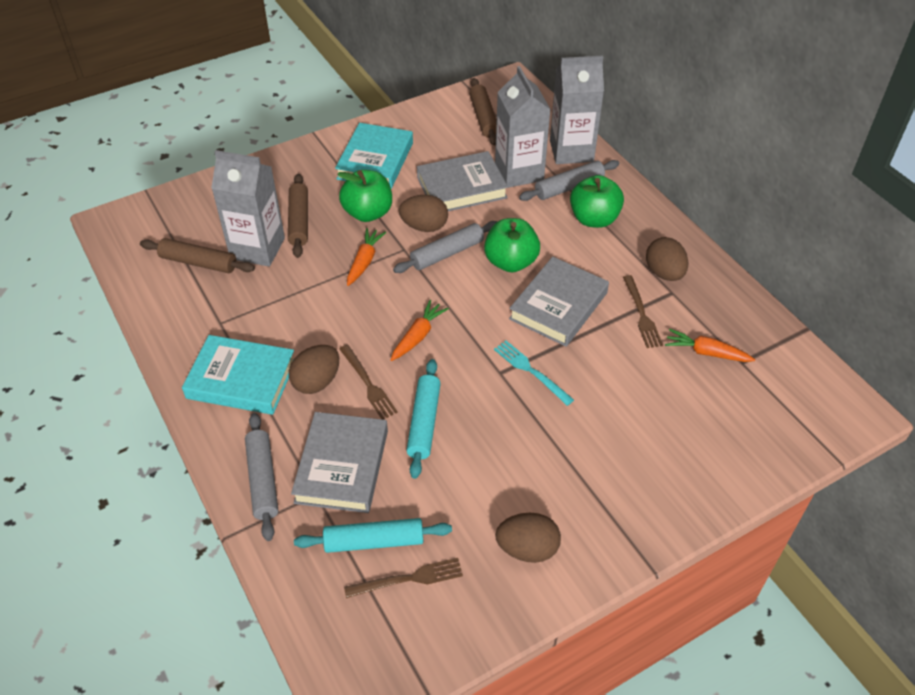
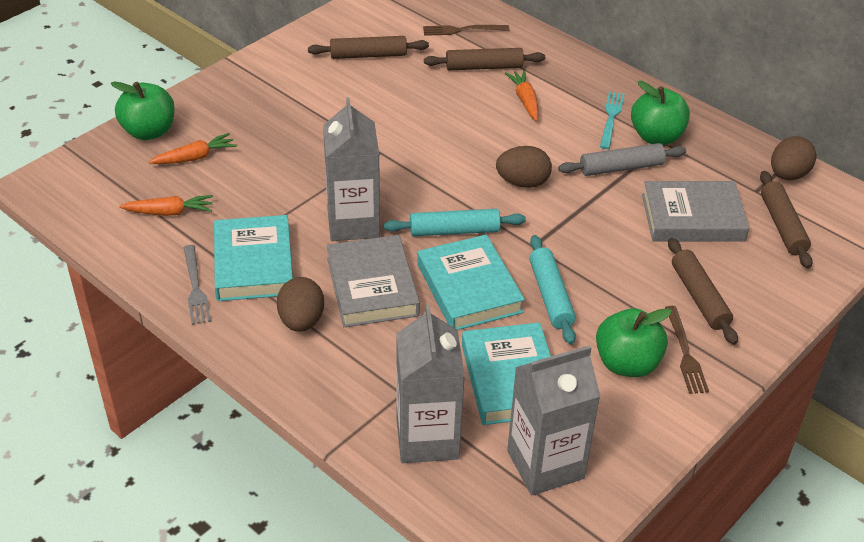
brown egg: [289,345,339,394] [399,195,448,232] [495,512,561,563] [646,237,688,281] = 4 -> [277,277,324,332] [496,146,552,188] [771,136,816,180] = 3
brown fork: [339,344,398,420] [344,558,463,598] [623,275,663,348] = 3 -> [423,25,509,36] [665,306,709,394] = 2
brown rolling pin: [140,238,255,273] [288,174,308,258] [469,78,497,146] = 3 -> [308,36,429,59] [424,48,545,70] [668,238,738,345] [760,171,813,269] = 4
grey book: [291,412,388,513] [417,151,508,211] [509,257,609,347] = 3 -> [326,235,420,327] [642,181,749,242] = 2
grey fork: none = 0 -> [183,245,211,325] = 1
grey rolling pin: [245,413,278,541] [393,221,498,273] [519,160,619,201] = 3 -> [558,143,686,176] = 1
turquoise book: [182,335,294,415] [335,123,413,189] = 2 -> [214,215,293,301] [417,234,525,330] [462,322,551,425] = 3

